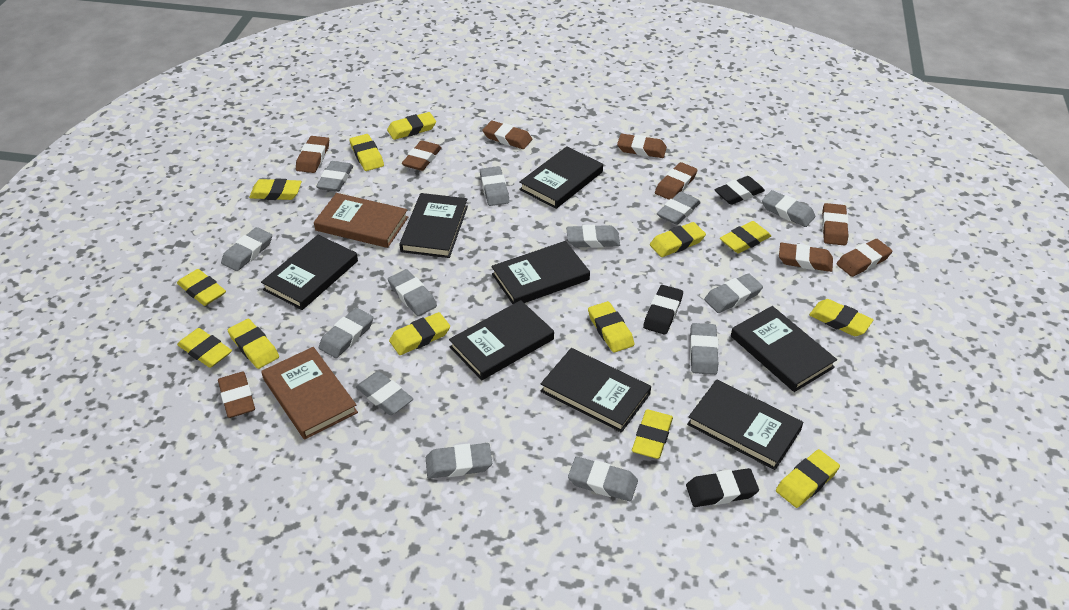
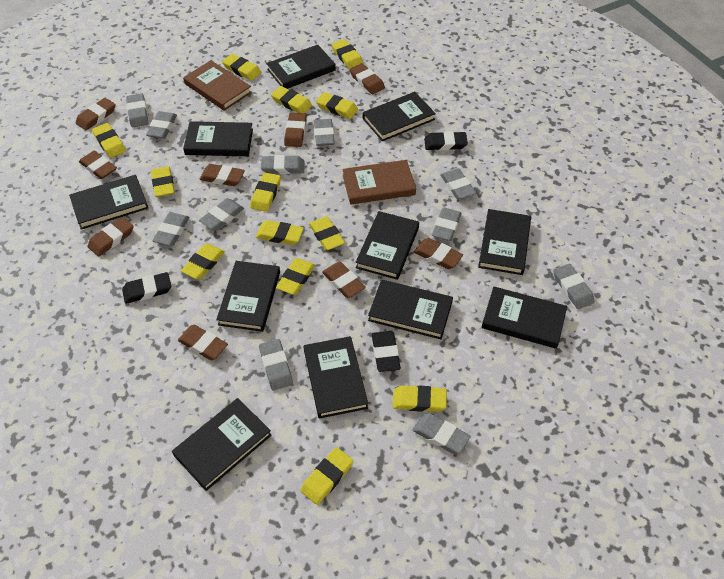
black book: [261,235,358,310] [399,193,468,258] [449,300,554,380] [491,241,590,304] [519,146,603,209] [541,348,651,433] [687,379,803,470] [731,306,837,392] = 8 -> [69,175,148,230] [172,398,272,491] [183,121,253,156] [216,261,280,332] [266,45,336,89] [304,336,368,419] [356,211,419,280] [363,92,436,141] [368,280,453,339] [478,209,531,275] [481,287,567,349] = 11
grey eraser: [221,227,272,271] [316,161,353,192] [319,308,373,358] [356,371,413,415] [388,269,437,316] [426,443,492,479] [480,166,510,206] [566,225,620,248] [568,457,638,501] [657,192,701,225] [690,323,719,375] [704,273,763,313] [762,190,816,227] = 13 -> [126,93,148,127] [146,111,177,139] [152,212,190,246] [199,198,244,231] [259,339,293,391] [261,155,305,174] [314,119,335,146] [412,413,471,454] [432,207,462,241] [440,168,476,200] [553,264,594,309] = 11

